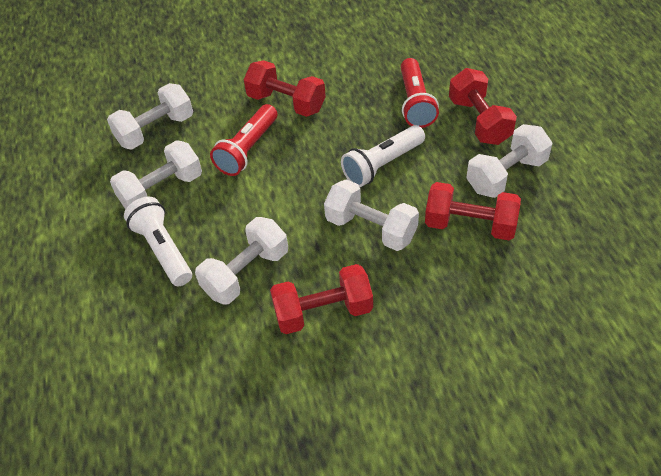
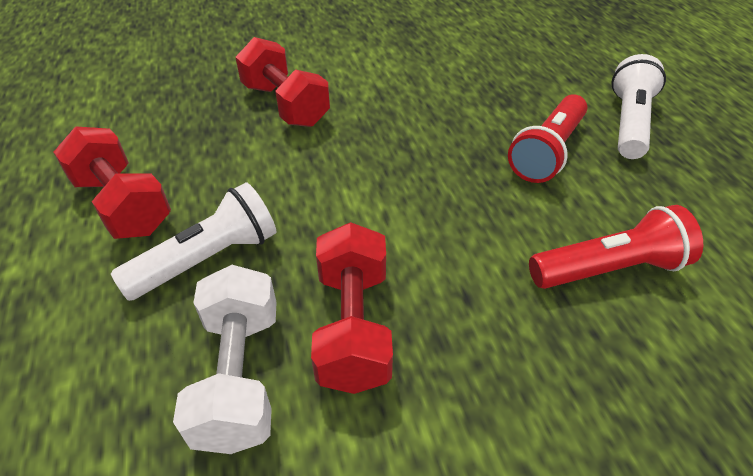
red dumbbell: [244,60,326,117] [270,264,373,334] [425,182,521,240] [449,68,517,145] = 4 -> [53,126,171,239] [235,37,330,127] [311,222,393,394] = 3
white dumbbell: [107,83,193,150] [110,140,202,209] [195,217,288,304] [324,179,419,251] [466,124,552,198] = 5 -> [173,265,277,454] = 1

